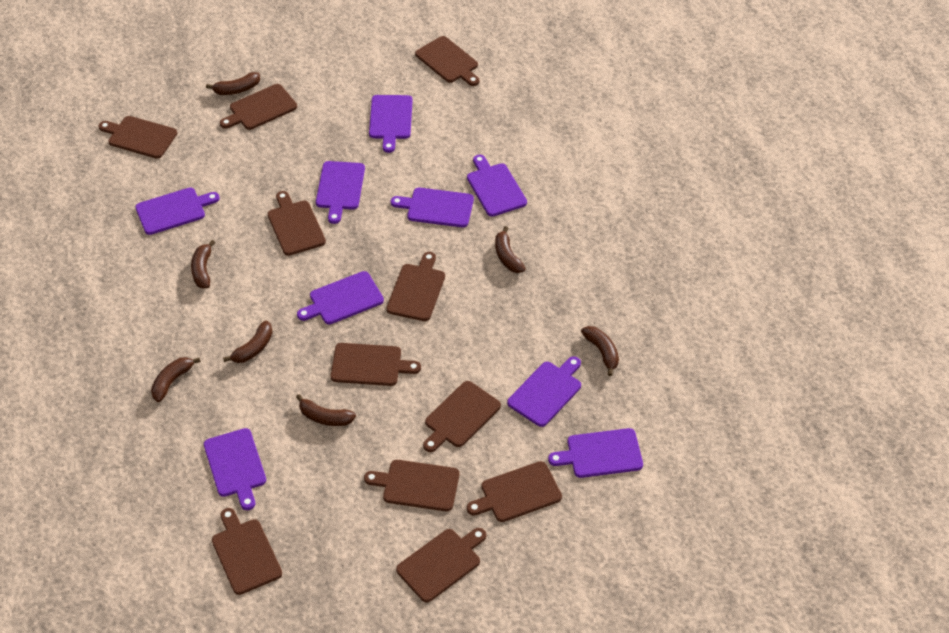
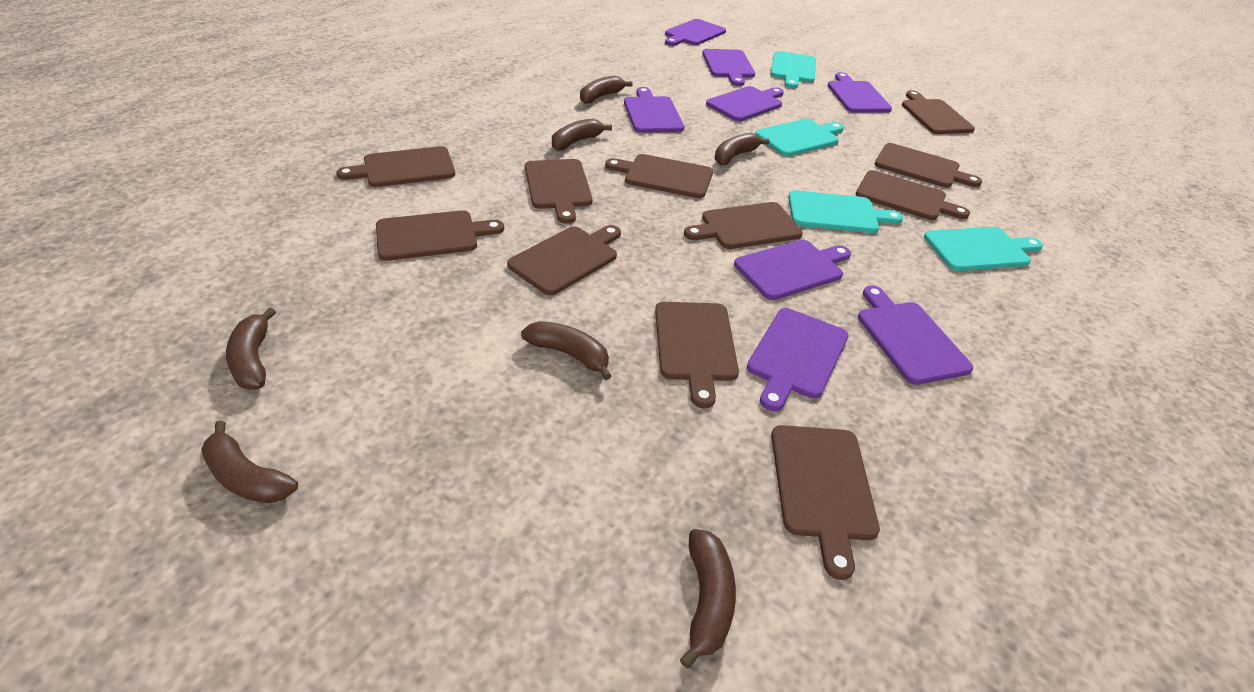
purple cutting board: [135,188,220,235] [204,428,266,510] [297,271,384,324] [316,161,365,224] [369,95,413,153] [391,188,474,227] [467,154,527,217] [507,356,581,427] [548,428,643,478] = 9 -> [624,87,684,133] [665,19,726,46] [702,49,755,86] [706,86,784,121] [734,240,851,300] [747,308,849,411] [827,72,892,113] [858,285,973,385] = 8
turquoise cutting board: none = 0 -> [755,119,844,156] [770,51,816,88] [788,190,903,233] [924,227,1043,271] = 4

